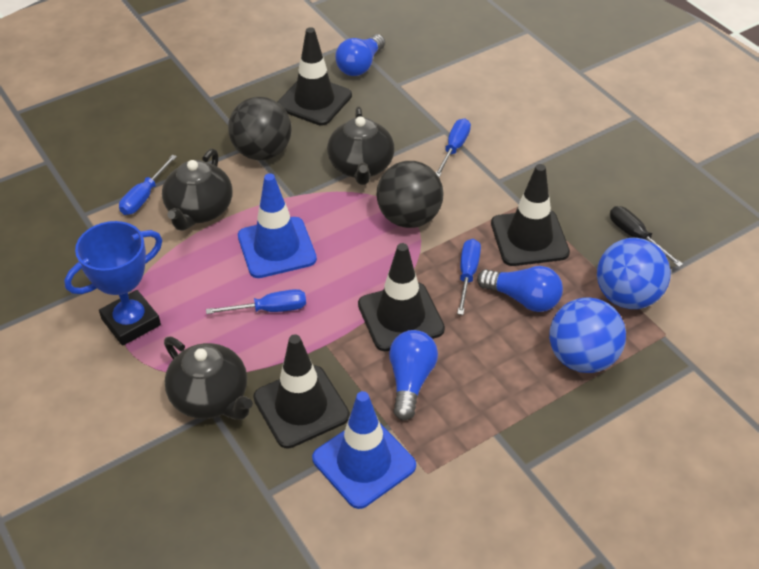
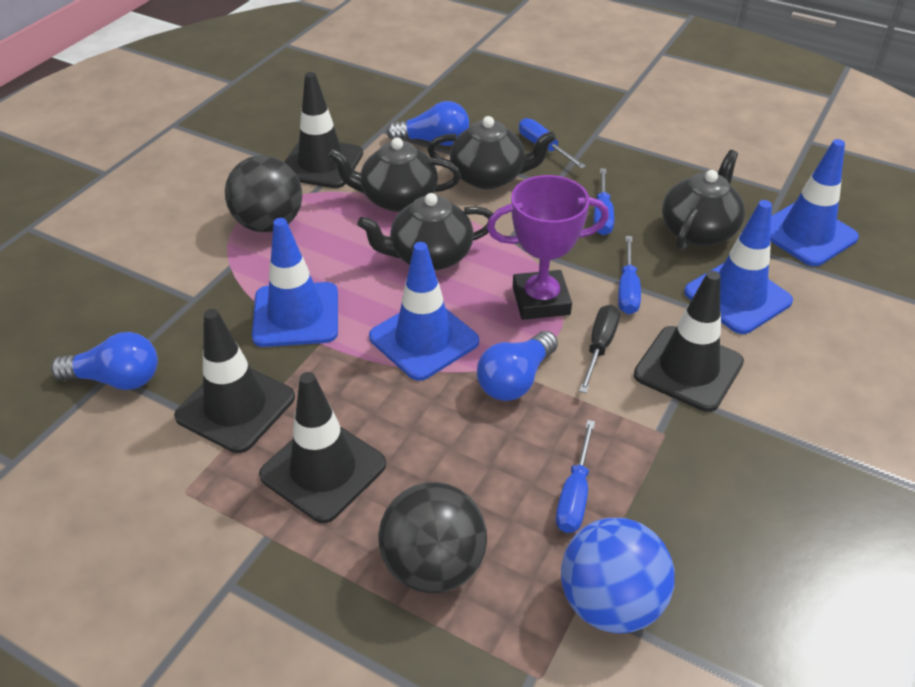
black teapot: [162,149,232,230] [164,337,253,420] [327,107,395,185] = 3 -> [328,138,461,212] [357,193,493,271] [427,116,556,189] [662,150,745,250] = 4
blue ball: [549,297,626,373] [597,238,671,309] = 2 -> [561,518,675,634] = 1
blue traffic cone: [238,173,317,278] [312,391,416,509] = 2 -> [252,218,338,347] [369,242,479,381] [684,200,793,334] [770,139,859,266] = 4
blue trophy: [64,221,162,346] = 1 -> none = 0
purple trophy: none = 0 -> [487,175,609,320] = 1

